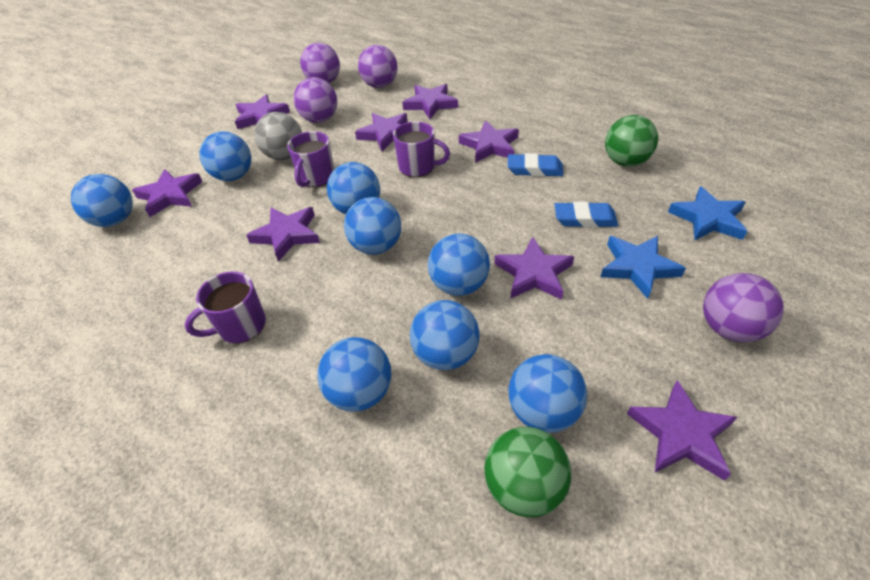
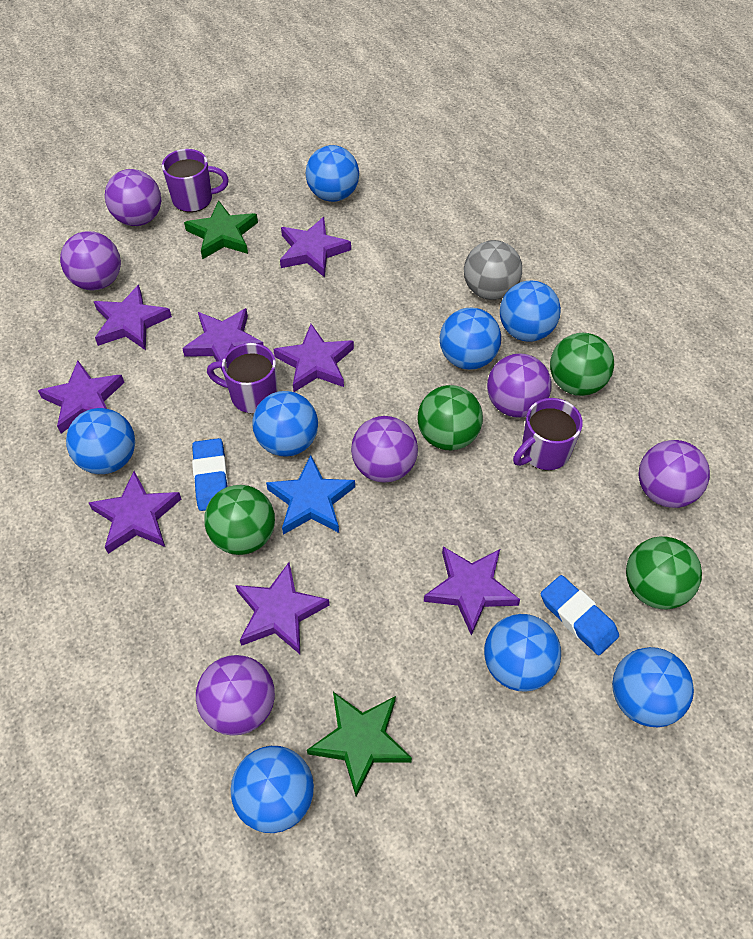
blue star: [600,236,686,299] [668,186,747,240] = 2 -> [266,455,355,535] = 1
green ball: [484,427,571,517] [605,115,658,167] = 2 -> [204,485,275,555] [417,385,483,450] [550,333,614,396] [626,537,702,609] = 4
green star: none = 0 -> [184,201,258,259] [307,692,412,797] = 2
purple ball: [293,77,337,123] [300,43,340,83] [358,45,397,88] [703,273,784,342] = 4 -> [60,231,121,290] [105,169,161,226] [196,655,275,736] [351,416,418,483] [487,353,552,418] [638,440,710,508] = 6

